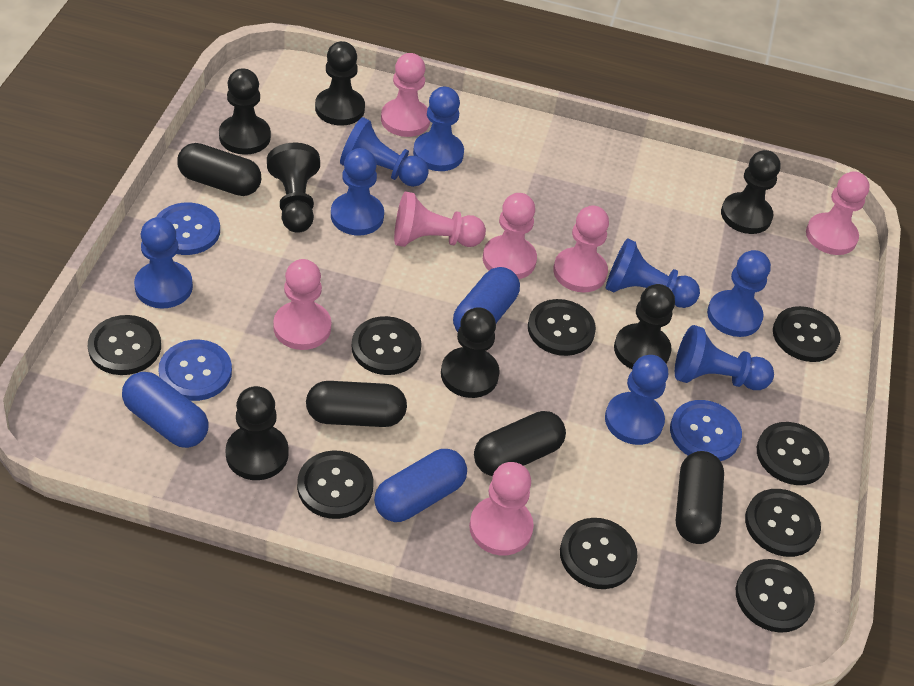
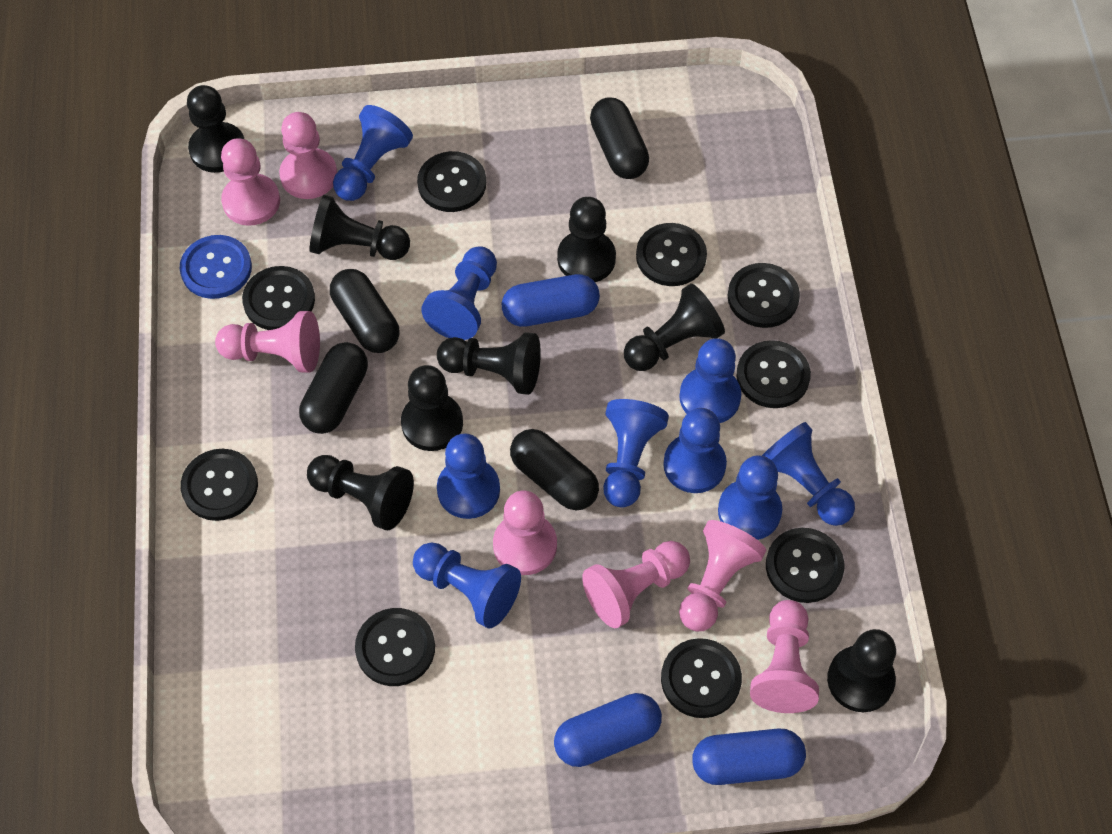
black pawn: [219,68,271,155] [225,386,289,480] [267,143,320,233] [315,41,365,126] [441,307,500,398] [614,284,675,369] [721,150,780,234] = 7 -> [187,85,244,173] [307,455,414,530] [309,195,410,260] [401,365,463,451] [437,332,541,395] [557,197,616,282] [624,283,725,371] [827,629,896,712] = 8
blue button: [156,202,220,255] [158,340,232,401] [670,400,742,461] = 3 -> [180,235,252,299] = 1
blue pawn: [134,217,193,309] [331,148,384,235] [340,117,429,187] [413,87,464,171] [605,355,668,445] [606,238,700,308] [675,325,774,390] [707,250,771,337] = 8 -> [333,105,413,201] [413,542,521,628] [421,246,497,340] [437,434,500,519] [603,399,669,508] [663,408,727,493] [679,338,741,423] [718,455,782,540] [762,422,855,526] = 9

